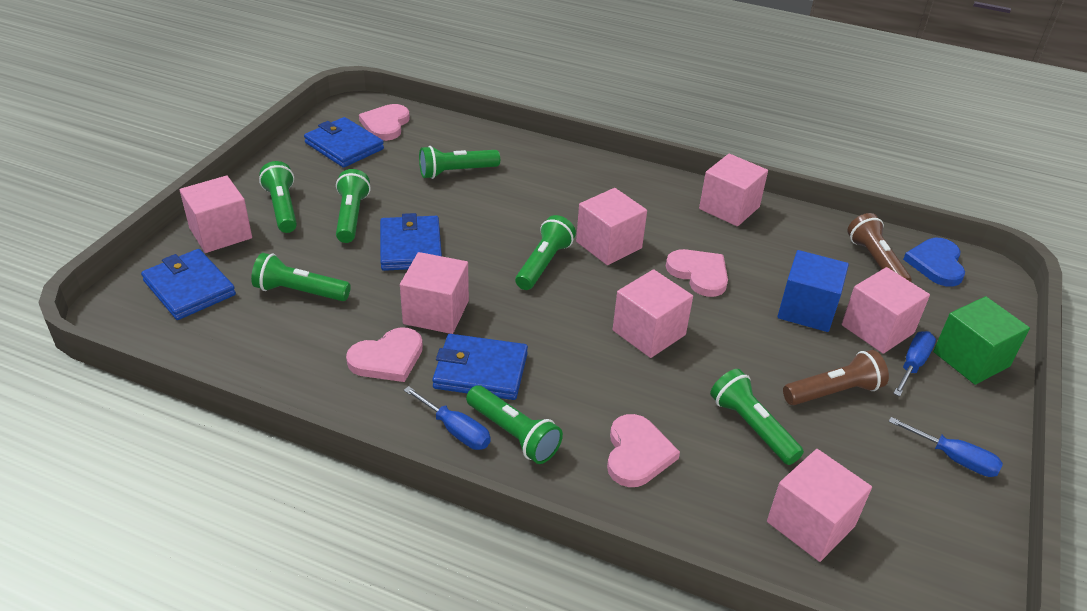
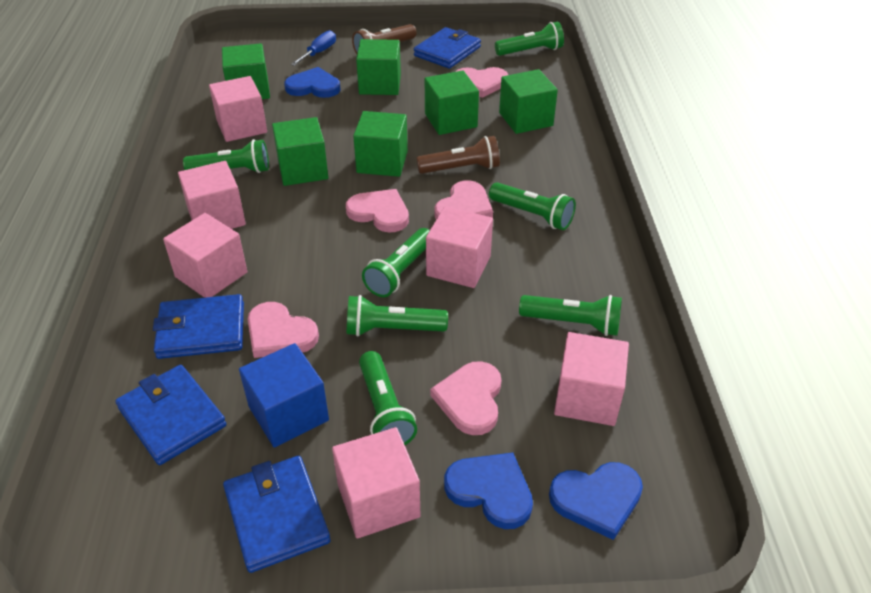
blue heart: [903,238,965,287] = 1 -> [284,67,340,98] [444,453,533,529] [549,462,643,540] = 3
blue screwdriver: [404,386,491,450] [888,417,1003,477] [893,331,936,397] = 3 -> [291,30,336,66] = 1
green cube: [933,296,1030,385] = 1 -> [222,43,270,99] [272,117,328,186] [353,111,408,177] [356,39,401,95] [425,70,479,135] [499,69,558,134] = 6
pink cube: [180,175,252,253] [400,252,469,334] [576,188,647,265] [613,269,693,358] [699,154,768,226] [767,449,872,562] [842,267,930,354] = 7 -> [163,213,247,298] [178,161,246,229] [209,76,267,142] [332,427,420,539] [426,206,493,288] [554,332,629,426] = 6
pink heart: [346,327,423,382] [359,104,410,141] [607,414,680,487] [666,249,728,297] = 4 -> [248,302,319,358] [346,189,409,232] [430,361,501,435] [434,180,493,219] [455,67,508,98] = 5

